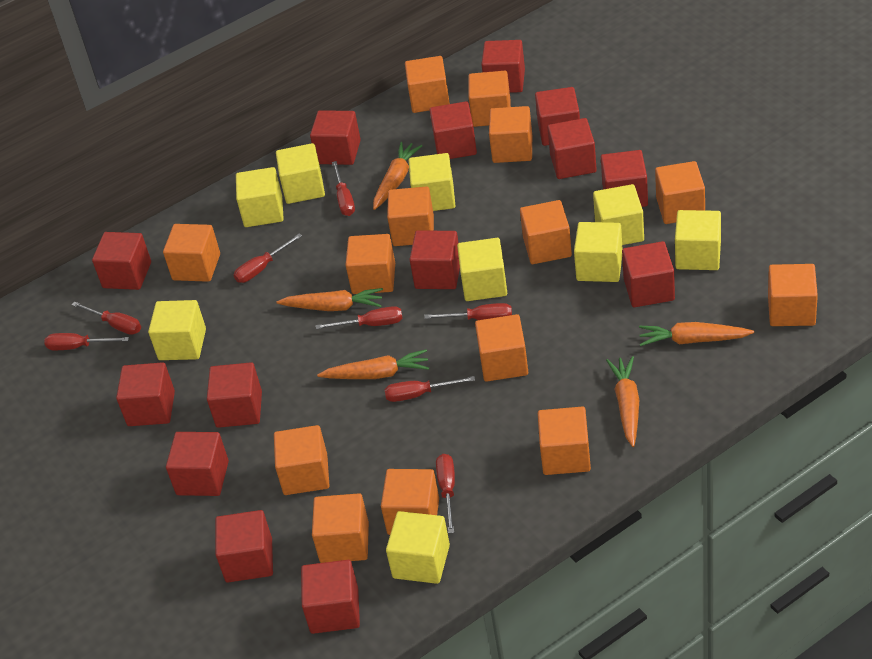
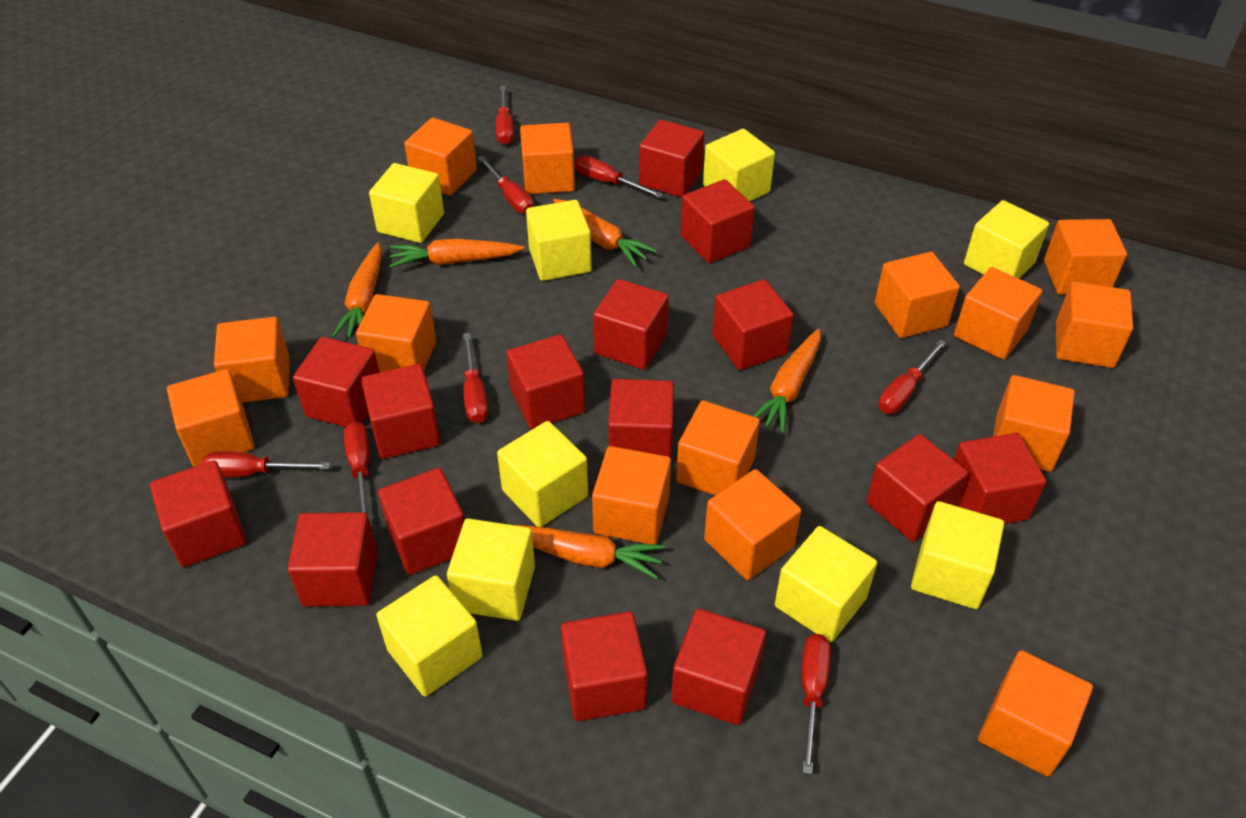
red cube: [92,232,151,290] [116,362,175,426] [166,432,229,496] [207,362,262,428] [215,510,273,582] [301,560,360,634] [310,110,361,165] [409,230,460,289] [430,101,477,159] [481,40,525,93] [535,87,580,146] [547,118,597,179] [601,150,648,207] [622,241,675,307] = 14 -> [150,460,247,567] [287,512,378,607] [293,337,380,427] [361,364,441,459] [378,468,464,575] [507,334,585,429] [561,611,647,721] [593,279,669,370] [608,379,674,458] [639,120,704,197] [671,609,766,725] [681,179,755,263] [713,279,793,370] [866,434,968,542] [954,433,1046,524] = 15

